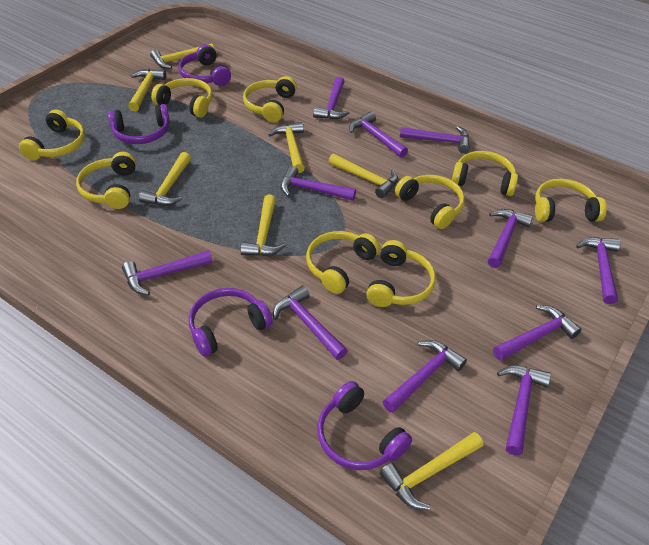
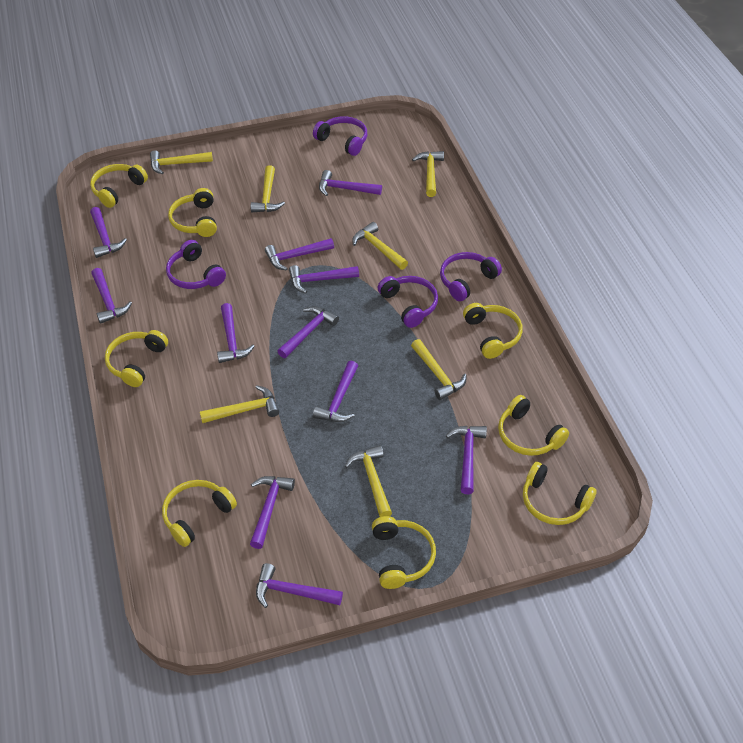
yellow headphones: [19,110,85,160] [76,152,136,209] [151,78,213,118] [243,76,297,122] [306,231,380,294] [366,240,436,307] [395,175,465,229] [452,151,518,196] [535,179,607,222] = 9 -> [90,164,148,208] [105,330,168,387] [162,480,237,547] [168,188,217,237] [372,516,436,589] [463,303,523,359] [498,395,569,456] [523,462,597,525] = 8

